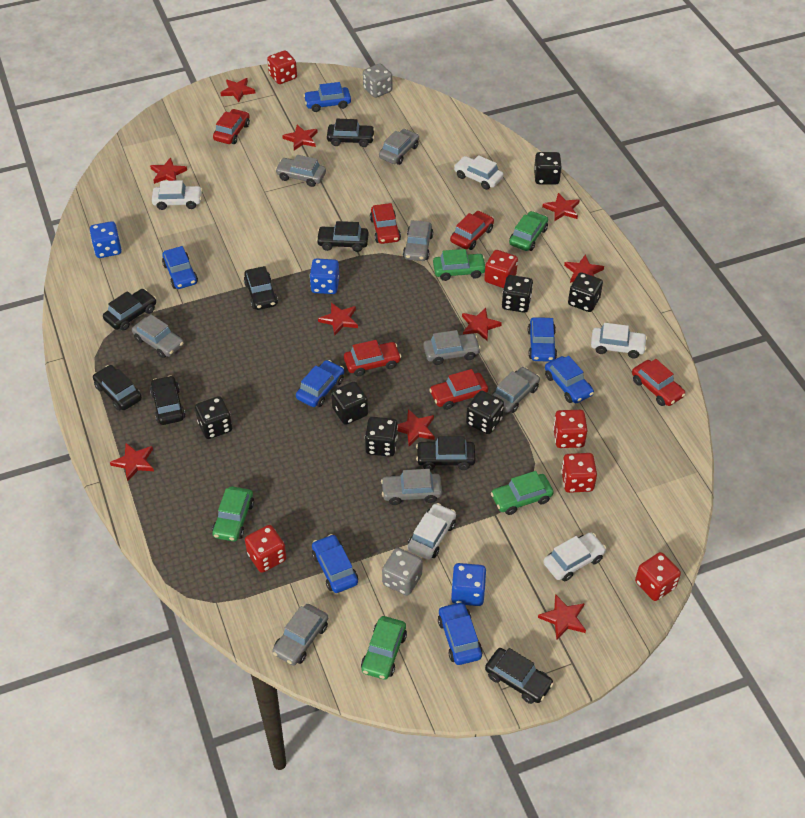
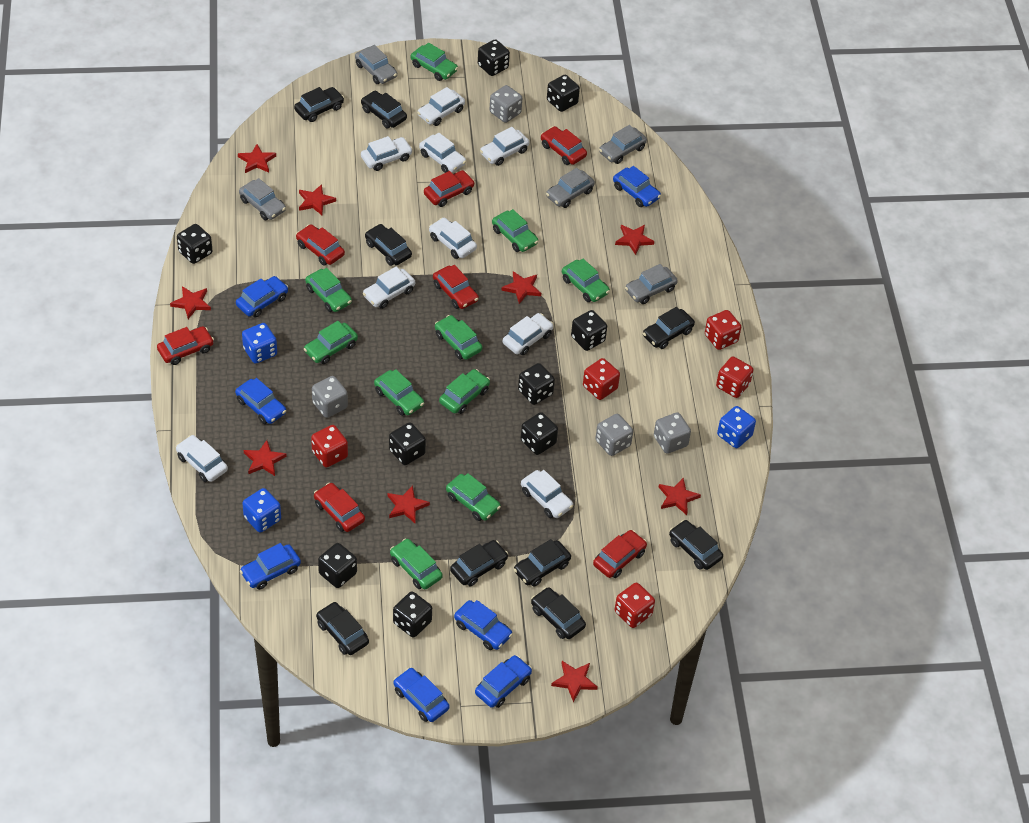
black car: [93,365,142,411] [103,289,156,330] [150,375,185,425] [244,266,278,310] [316,221,369,252] [327,119,375,147] [416,436,475,470] [485,648,554,704] = 8 -> [294,87,344,122] [316,602,369,655] [361,91,407,128] [365,224,412,266] [450,540,508,586] [513,539,571,587] [531,587,586,639] [643,307,695,349] [669,520,723,570] = 9
black dice: [195,396,232,439] [331,382,368,425] [365,417,398,457] [466,391,504,434] [502,275,533,313] [534,152,562,184] [568,272,603,312] = 7 -> [177,224,212,264] [318,543,357,588] [389,422,426,465] [393,592,432,637] [478,39,510,76] [518,363,555,405] [521,412,558,455] [547,75,580,112] [571,310,607,351] = 9
green car: [212,486,254,542] [361,616,407,680] [433,249,485,281] [491,471,554,515] [509,211,548,251] = 5 -> [304,321,358,364] [305,268,352,312] [374,369,424,416] [390,539,443,589] [411,43,458,81] [435,315,482,360] [439,369,490,414] [446,473,501,521] [492,209,538,252] [562,259,610,302] = 10
grey car: [132,314,184,358] [272,604,328,665] [275,155,326,187] [379,129,419,165] [381,469,442,505] [403,220,433,261] [423,330,481,365] [492,367,540,413] = 8 -> [239,178,286,220] [355,45,397,84] [546,168,595,208] [599,125,647,164] [625,264,678,304] = 5
grey dice: [363,63,392,98] [382,548,423,596] = 2 -> [312,376,348,418] [490,85,522,123] [595,414,633,456] [654,412,691,454] = 4
red car: [213,109,250,144] [344,340,401,376] [370,203,401,244] [429,369,488,410] [450,211,494,250] [632,359,686,406] = 6 -> [157,326,214,365] [296,224,345,266] [314,483,365,532] [424,170,475,207] [433,265,479,309] [541,126,587,165] [593,530,647,578] = 7
red dice: [245,525,287,573] [267,50,297,84] [484,250,518,288] [553,410,587,448] [561,453,597,493] [635,552,681,601] = 6 -> [311,425,348,468] [583,358,620,400] [614,583,655,628] [705,310,741,350] [716,357,753,398] = 5
red star: [110,443,154,481] [150,157,187,184] [220,78,255,102] [282,124,318,150] [318,303,358,336] [398,409,435,446] [462,308,502,341] [538,594,586,640] [542,193,580,221] [564,255,604,283] = 10 -> [170,286,211,319] [238,144,276,173] [244,440,287,476] [299,184,336,215] [388,485,430,523] [502,271,541,304] [551,661,598,702] [615,225,654,255] [659,478,701,515] = 9
white car: [152,180,202,210] [408,503,456,560] [454,155,504,190] [543,532,606,582] [591,323,647,358] = 5 -> [176,435,228,482] [361,136,413,171] [363,266,415,309] [417,87,465,126] [419,133,466,173] [429,218,477,259] [480,127,529,166] [503,313,554,355] [521,470,573,518] = 9

